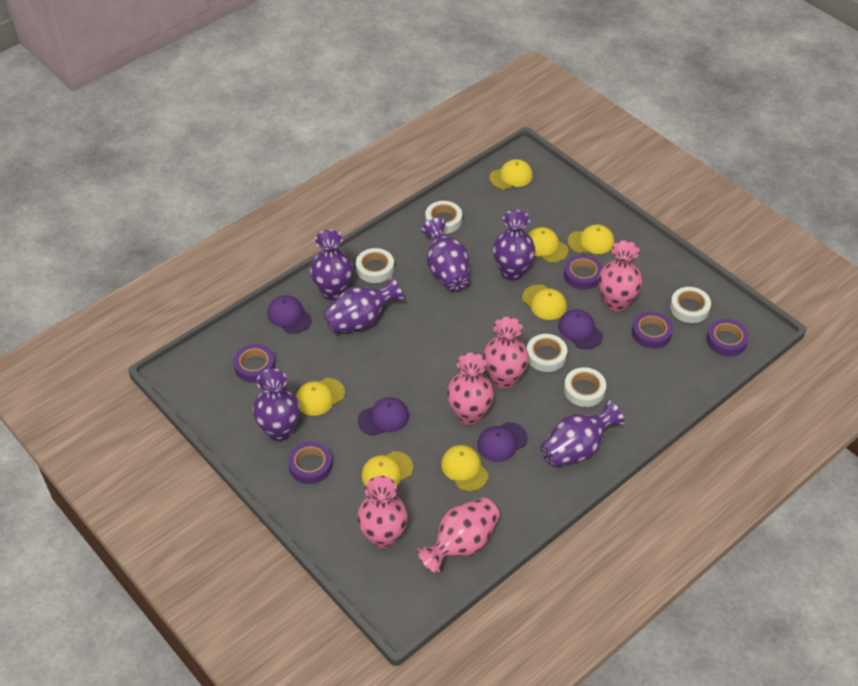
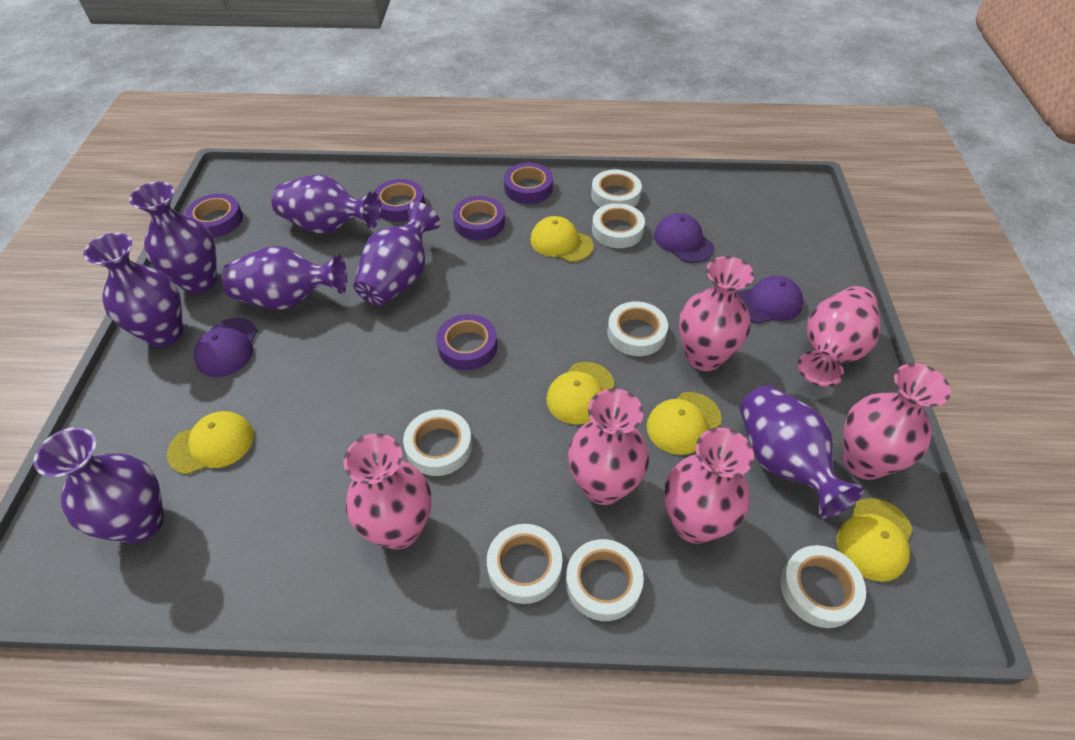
pink vase: [357,476,408,549] [417,497,500,573] [447,352,494,425] [483,317,529,389] [599,240,642,312] = 5 -> [343,433,431,549] [568,389,649,505] [664,428,754,544] [679,256,754,371] [798,286,881,387] [843,363,951,480] = 6
purple cap: [267,295,312,334] [358,397,409,436] [477,422,528,462] [558,309,603,349] = 4 -> [194,318,258,377] [654,213,714,263] [737,276,803,324] = 3
purple vase: [253,369,300,441] [310,229,353,301] [323,276,403,334] [421,218,470,291] [493,210,535,281] [540,400,625,468] = 6 -> [34,427,164,543] [84,233,183,347] [129,182,217,294] [221,246,347,310] [271,175,381,234] [353,202,441,306] [740,385,864,518] = 7
white tape: [356,248,394,283] [425,201,462,234] [527,334,567,372] [564,367,606,407] [670,287,711,323] = 5 -> [403,409,472,476] [487,524,562,604] [566,539,644,621] [591,169,642,207] [592,203,645,248] [607,301,668,356] [780,545,866,628] = 7
yellow cap: [296,378,345,416] [361,451,413,486] [441,445,488,491] [489,159,533,190] [522,285,567,320] [529,227,568,263] [568,224,614,254] = 7 -> [167,411,254,474] [530,216,594,262] [546,362,615,424] [647,392,721,455] [837,498,913,582] = 5

